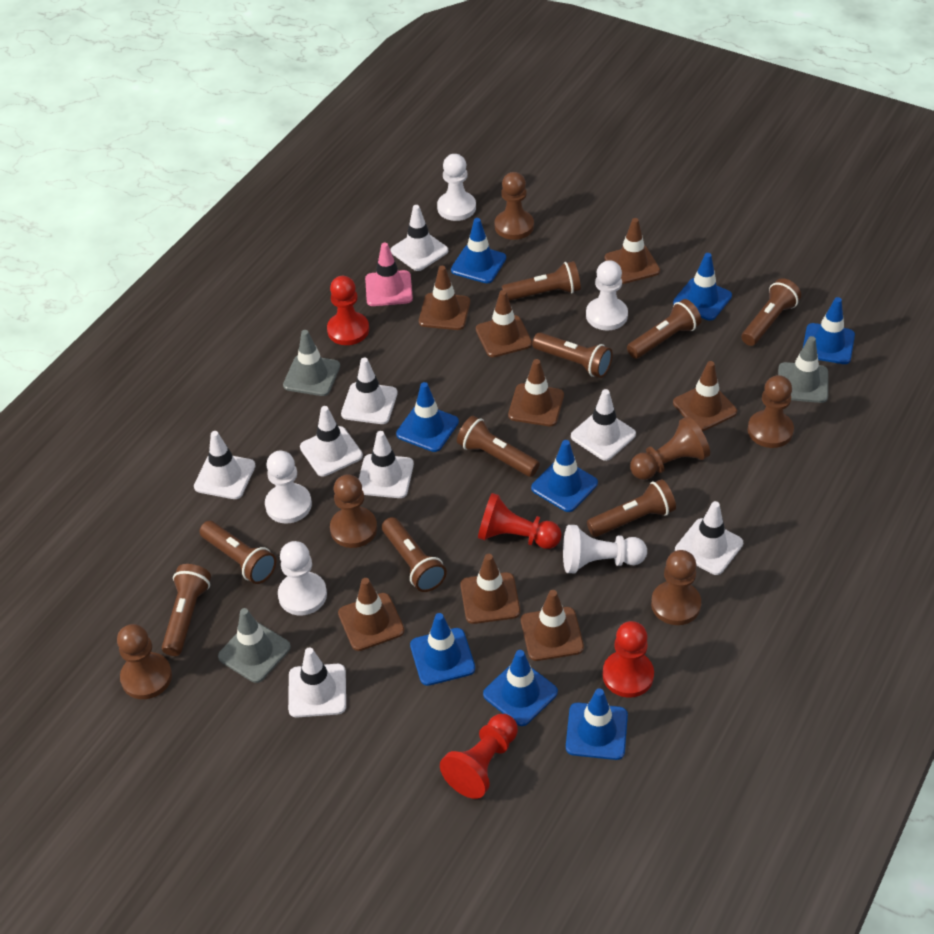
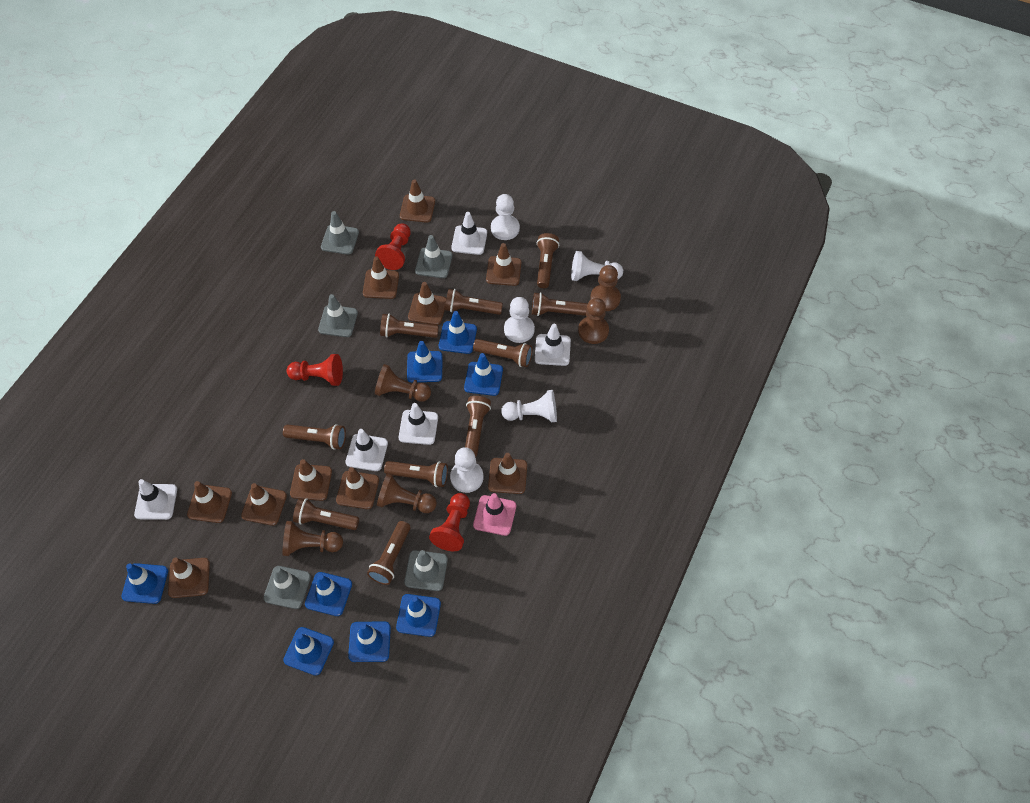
brown flashlight: [162,564,211,656] [199,521,276,584] [382,517,447,592] [457,416,540,477] [502,261,581,301] [532,332,613,378] [587,479,676,537] [627,299,701,359] [741,278,801,346] = 9 -> [283,424,346,450] [293,498,359,530] [367,521,410,585] [380,314,439,338] [384,461,448,487] [445,289,503,315] [465,396,491,457] [473,339,533,367] [532,292,588,316] [537,233,559,288] = 10
brown pawn: [117,624,172,699] [330,474,377,548] [495,172,534,240] [630,416,710,480] [651,550,701,625] [748,375,794,448] = 6 -> [282,521,343,556] [375,364,431,402] [377,473,437,513] [578,298,609,344] [590,265,621,311] = 5
brown traffic cone: [338,578,405,651] [419,266,470,330] [460,554,520,624] [476,290,532,357] [508,359,564,426] [521,590,584,661] [605,218,660,284] [673,361,737,431] = 8 -> [168,558,210,598] [187,481,232,523] [241,483,287,526] [290,459,332,501] [336,467,379,509] [363,256,399,299] [400,179,435,223] [408,282,446,325] [486,243,521,286] [488,453,527,494] = 10
grey traffic cone: [218,608,291,683] [283,330,340,396] [778,336,828,403] = 3 -> [264,566,311,609] [318,294,358,337] [321,211,359,255] [404,550,448,591] [415,235,452,278] = 5
red pawn: [327,276,369,345] [440,714,518,799] [478,493,562,549] [602,621,654,698] = 4 -> [287,354,343,386] [375,223,411,270] [429,493,470,551] = 3
white traffic cone: [194,431,256,499] [288,647,346,718] [300,406,363,477] [341,358,398,424] [359,431,414,498] [390,205,448,271] [571,389,636,461] [675,501,743,575] = 8 -> [134,479,177,520] [345,429,388,471] [399,403,438,445] [451,212,487,255] [535,324,571,366] = 5

